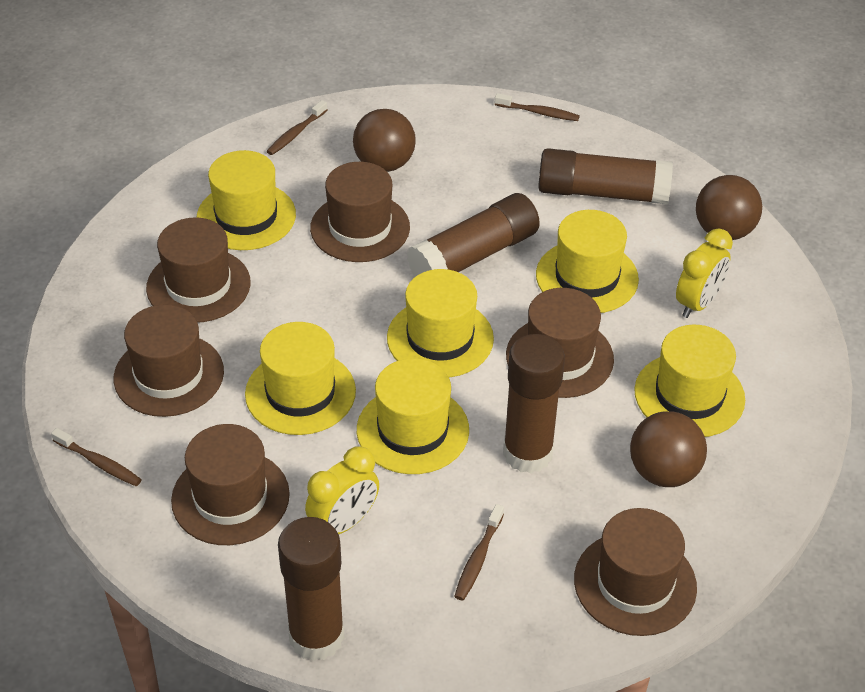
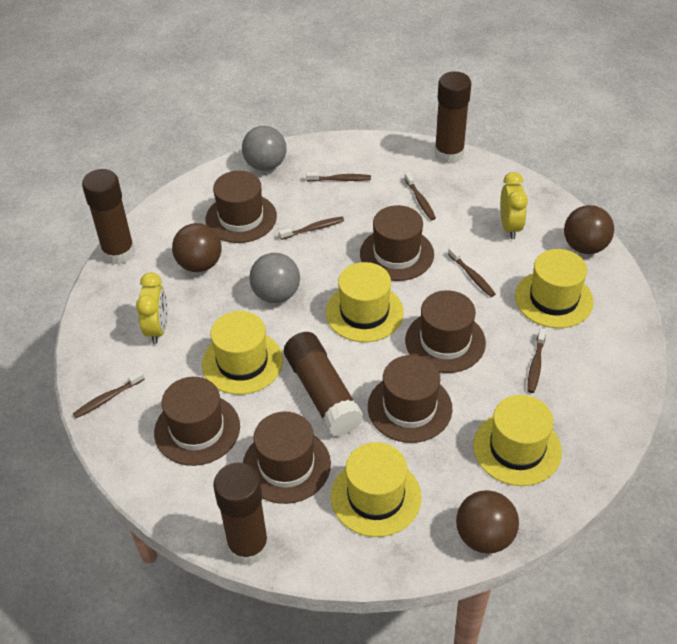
brown toothbrush: [51,428,142,486] [267,100,327,155] [454,504,504,601] [495,93,580,121] = 4 -> [73,370,145,418] [279,217,344,240] [306,172,371,182] [405,172,436,220] [448,247,496,297] [527,328,546,393] = 6
grey ball: none = 0 -> [242,126,286,171] [249,253,300,303] = 2
yellow hat: [197,150,296,250] [245,322,356,435] [357,358,469,474] [387,269,494,378] [536,210,639,313] [634,325,745,437] = 6 -> [202,311,283,395] [326,262,404,342] [331,442,422,537] [473,395,562,486] [515,249,594,328] = 5

